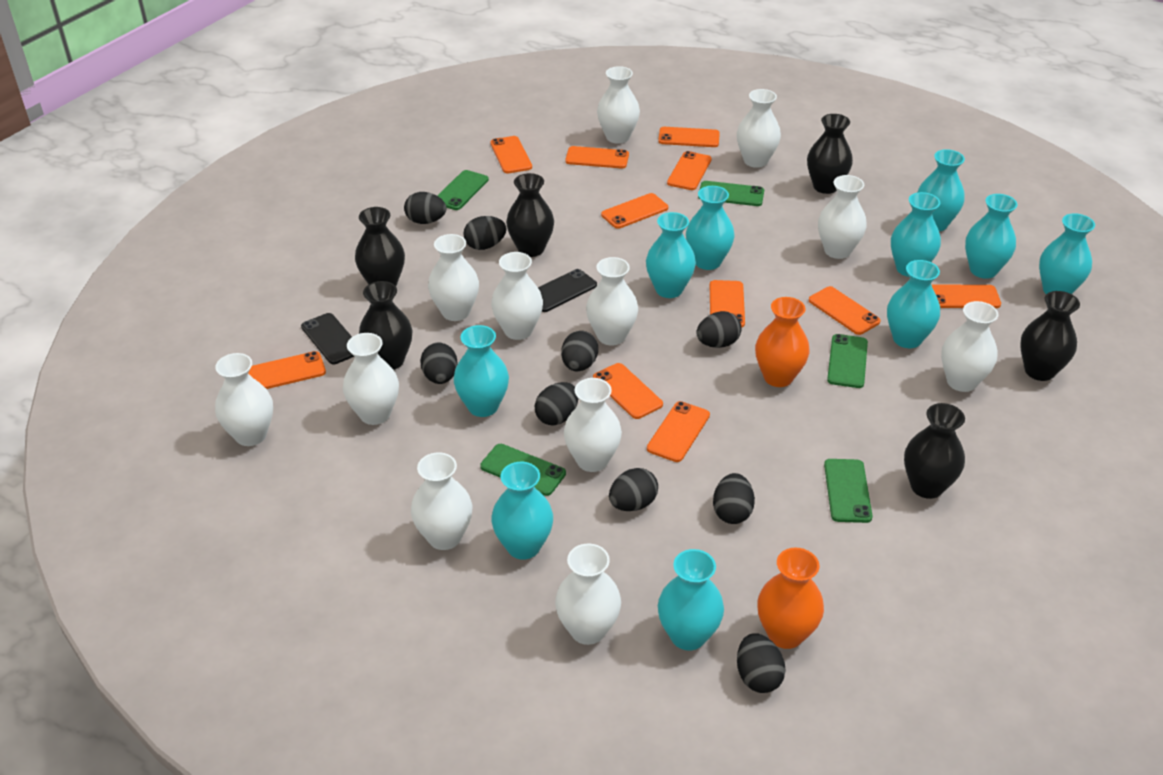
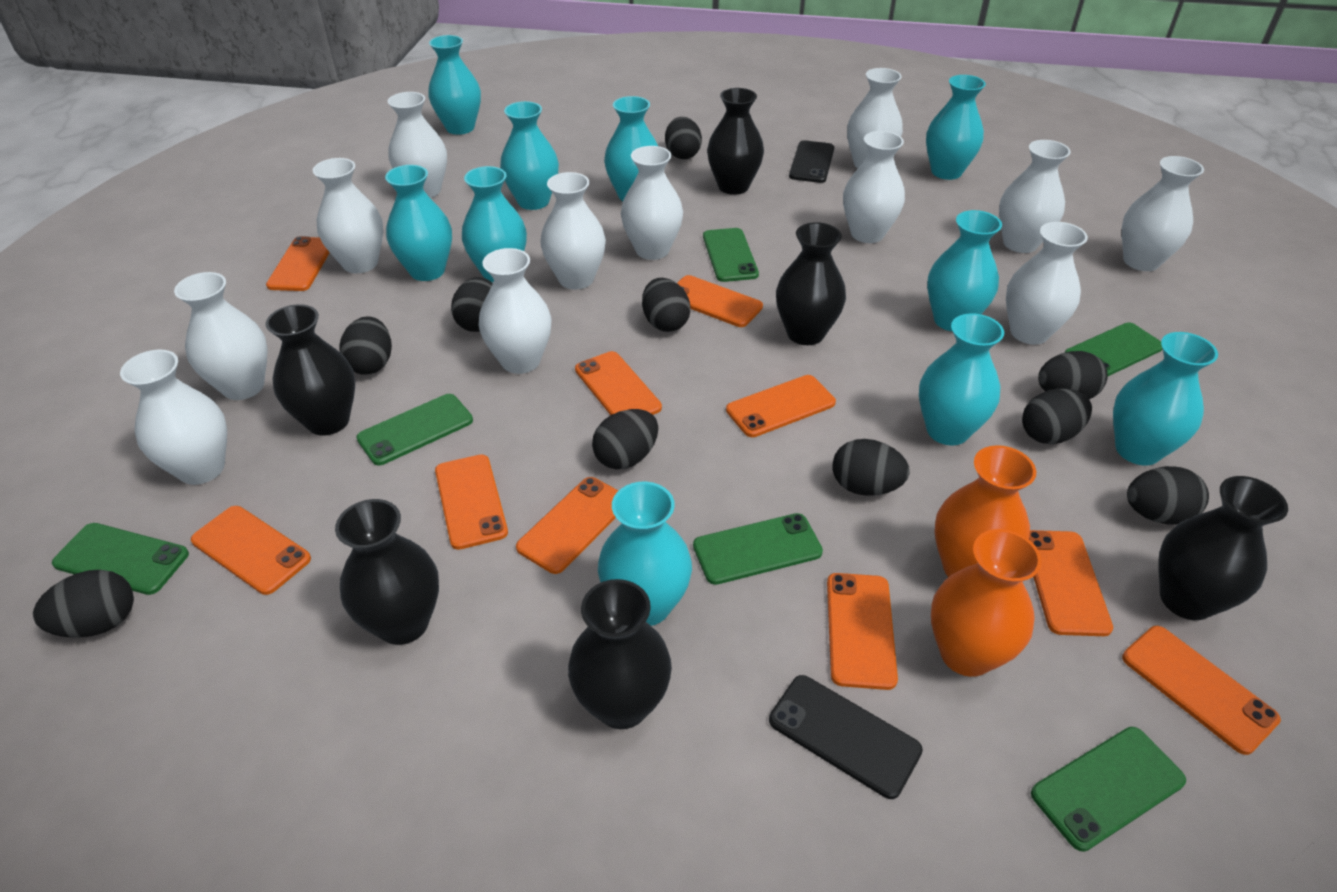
black egg: [404,192,446,224] [420,343,458,384] [463,216,507,250] [535,382,579,426] [561,331,598,371] [609,468,658,511] [697,311,742,348] [713,473,755,524] [737,633,786,693] = 9 -> [33,570,134,638] [339,317,392,375] [451,277,493,332] [592,409,658,469] [642,278,691,332] [665,117,702,159] [832,439,910,496] [1022,389,1092,444] [1038,351,1108,399] [1127,466,1209,525] = 10
green phone: [437,170,489,210] [480,444,566,496] [698,181,764,206] [824,459,872,523] [827,334,868,388] = 5 -> [52,523,189,595] [356,394,473,465] [693,513,823,585] [703,228,759,282] [1031,727,1186,852] [1064,322,1163,376] = 6
orange phone: [248,351,326,389] [490,136,532,173] [565,146,629,169] [593,363,663,419] [601,193,668,229] [647,401,710,462] [658,127,720,147] [667,151,712,190] [710,280,745,327] [809,286,881,335] [931,284,1001,308] = 11 -> [191,506,311,595] [266,236,330,291] [435,455,508,550] [516,477,619,574] [575,351,662,415] [677,275,763,327] [726,375,836,437] [827,573,898,690] [1029,530,1113,636] [1122,626,1281,755] = 10

